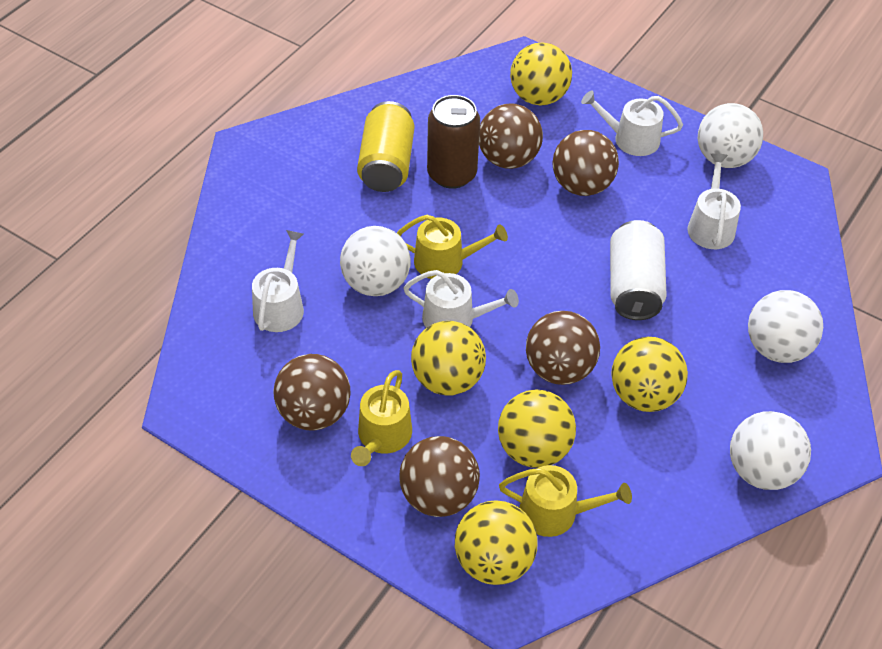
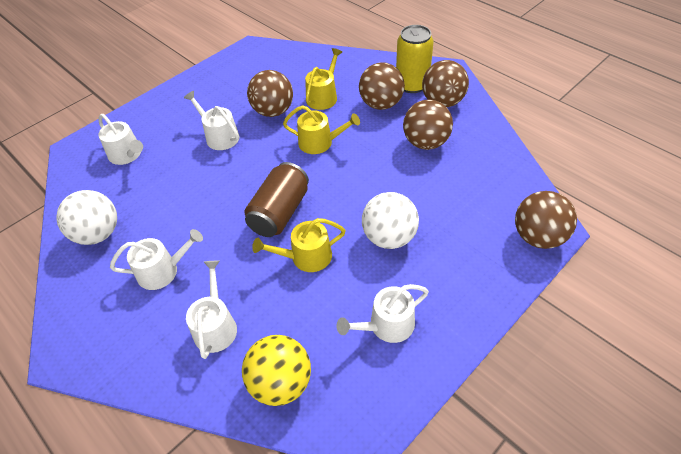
white ball: [340,226,411,296] [698,103,763,168] [730,411,811,490] [748,290,823,363] = 4 -> [56,190,117,245] [362,192,419,249] = 2
white can: [610,220,667,320] = 1 -> none = 0
white watering can: [252,230,304,332] [403,270,519,328] [581,90,683,156] [687,153,741,249] = 4 -> [98,114,143,165] [110,229,203,290] [184,91,239,150] [186,261,237,359] [336,284,429,343] = 5
yellow ball: [411,321,486,395] [455,500,538,585] [498,390,576,468] [510,43,572,105] [611,337,688,412] = 5 -> [242,335,311,406] = 1

